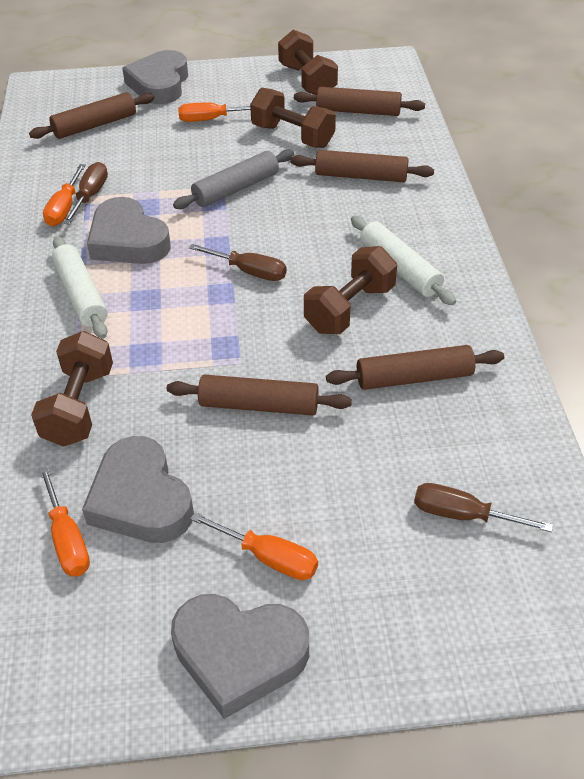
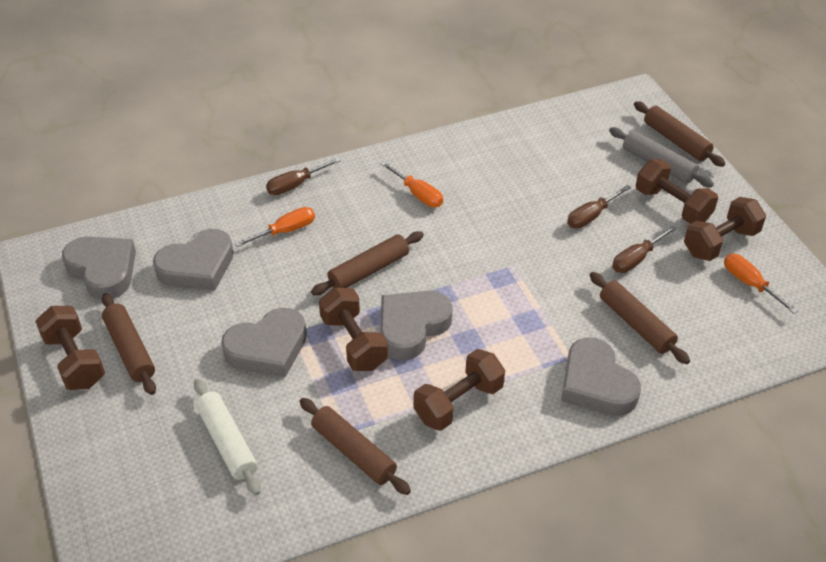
brown dumbbell: [31,331,113,447] [250,88,336,148] [278,29,338,95] [304,246,397,334] = 4 -> [35,306,105,390] [319,287,388,371] [414,349,505,431] [636,159,718,224] [684,197,766,261] = 5
grey heart: [82,436,194,543] [87,197,171,264] [122,50,188,104] [171,594,309,719] = 4 -> [62,236,136,300] [153,229,234,291] [221,308,307,377] [380,291,453,360] [561,337,641,416] = 5
orange screwdriver: [39,467,90,576] [43,164,86,226] [178,102,251,122] [190,512,318,580] = 4 -> [235,207,315,247] [381,161,443,207] [724,254,798,314] = 3
white rolling pin: [52,236,108,339] [351,216,456,305] = 2 -> [194,379,261,495] = 1

